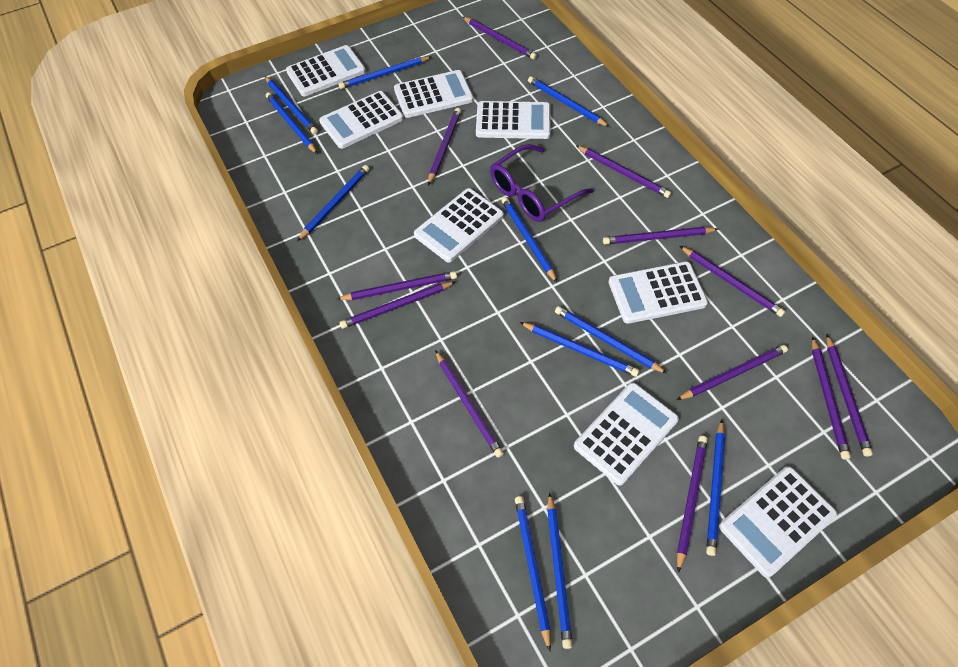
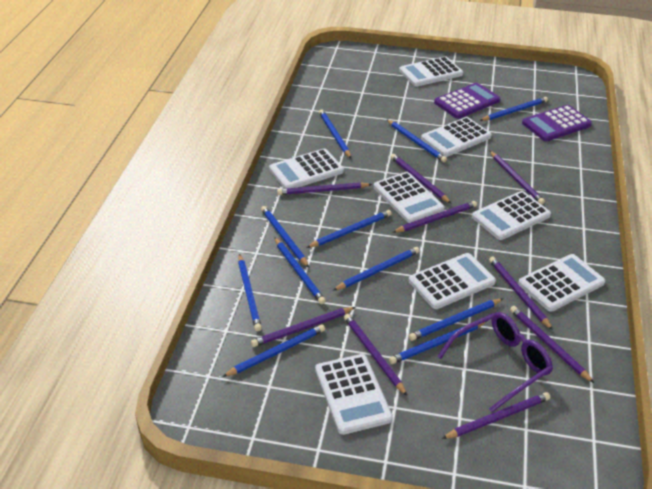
purple calculator: none = 0 -> [434,83,501,119] [522,105,592,141] = 2
purple pencil: [336,271,457,300] [340,281,456,329] [428,108,461,185] [435,350,504,458] [463,17,537,60] [576,146,671,198] [603,227,718,245] [677,345,788,400] [677,436,708,573] [680,246,786,317] [812,336,851,460] [826,335,873,457] = 12 -> [251,307,356,347] [277,182,372,195] [344,314,407,396] [391,154,452,204] [392,201,477,233] [442,392,550,439] [489,257,553,330] [490,151,545,205] [510,306,594,383] = 9

